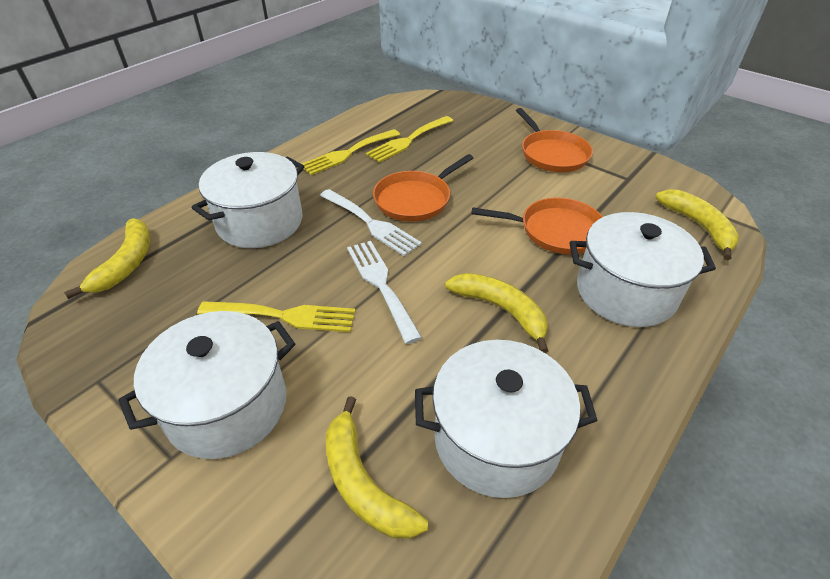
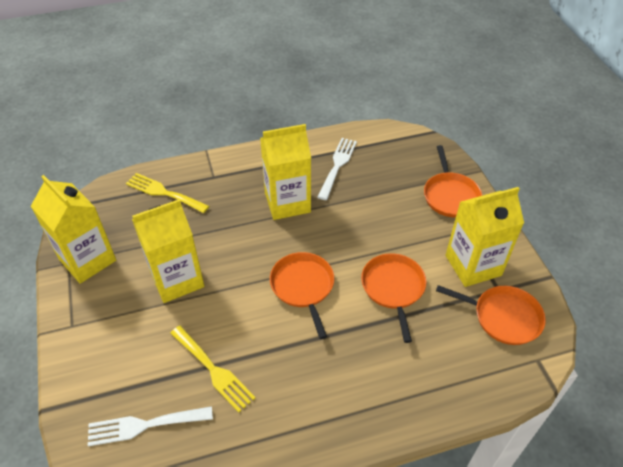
orange pan: [373,154,473,222] [471,198,603,254] [516,108,593,172] = 3 -> [270,252,334,339] [361,253,426,343] [424,145,482,217] [436,285,546,345] = 4
white pot: [118,311,295,459] [192,152,304,248] [415,340,598,498] [569,212,716,327] = 4 -> none = 0
yellow banana: [64,218,150,299] [326,396,428,539] [445,273,548,353] [655,190,739,260] = 4 -> none = 0
yellow carton: none = 0 -> [31,175,116,284] [132,199,204,303] [260,124,311,220] [446,187,524,287] = 4
yellow fork: [197,301,356,332] [302,129,400,175] [366,116,453,163] = 3 -> [126,173,209,213] [170,326,256,413] = 2

